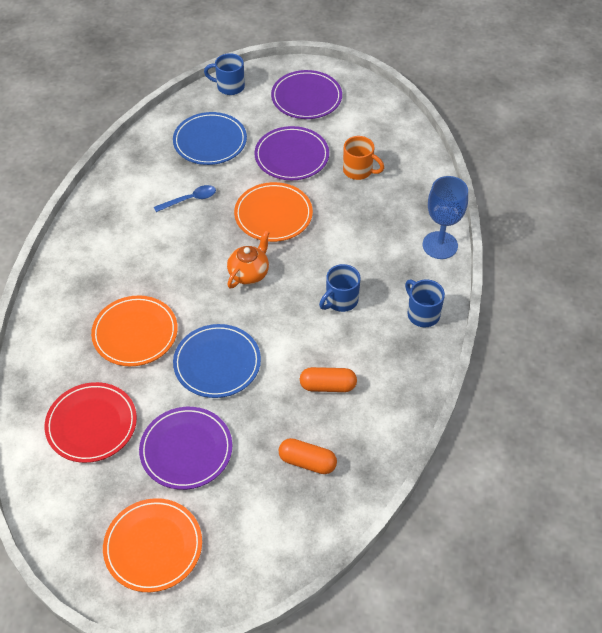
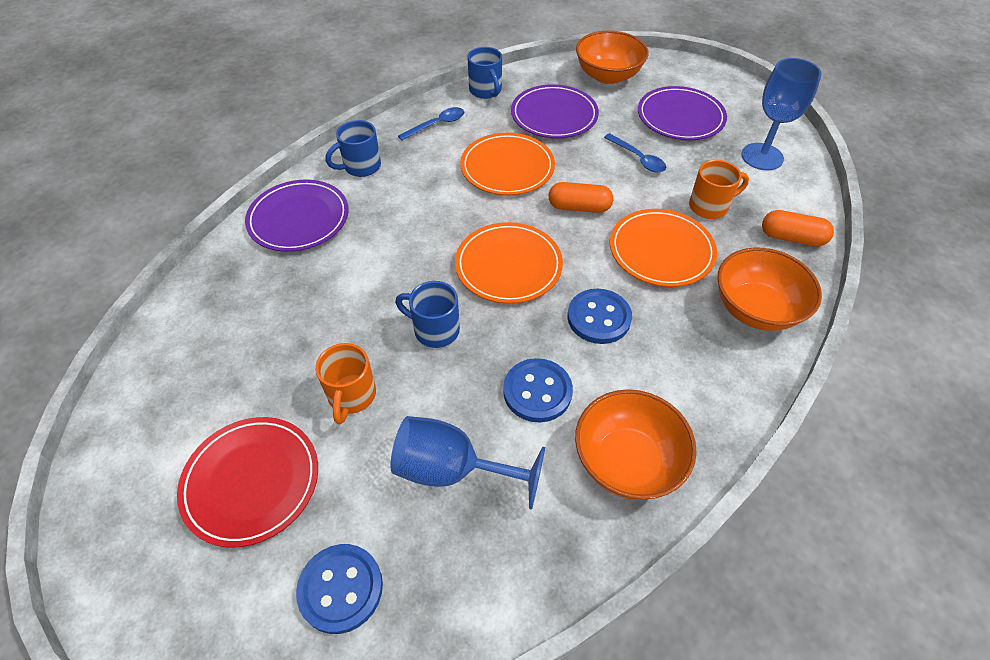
blue button: none = 0 -> [296,544,383,634] [503,358,573,422] [567,289,632,344] = 3
blue goblet: [423,176,468,259] = 1 -> [390,416,545,510] [741,58,822,170] = 2
blue plate: [173,112,247,165] [173,324,261,398] = 2 -> none = 0
blue spoon: [154,185,216,212] = 1 -> [398,107,464,141] [604,133,666,173] = 2
orange bowl: none = 0 -> [575,389,697,500] [576,31,649,84] [718,247,822,331] = 3
orange mug: [343,136,384,180] = 1 -> [315,343,376,424] [689,160,749,219] = 2
orange teapot: [227,231,270,288] = 1 -> none = 0

